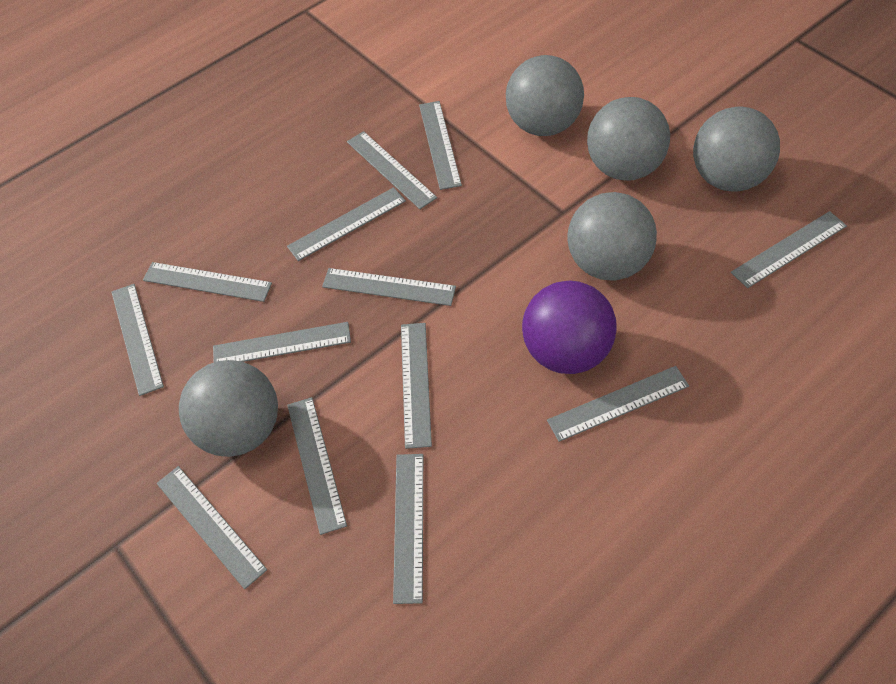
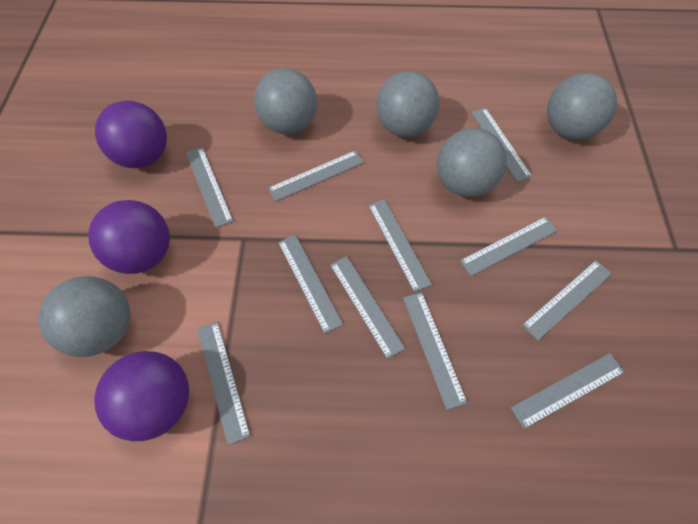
grey ruler: [112,284,164,396] [143,262,272,302] [156,466,267,589] [213,322,351,362] [287,187,406,261] [287,397,347,535] [322,268,456,306] [347,131,437,209] [393,454,423,604] [401,323,432,449] [419,101,462,190] [547,366,689,442] [731,211,847,288] = 13 -> [186,147,233,228] [197,322,250,445] [268,150,364,202] [278,235,343,334] [330,256,405,359] [368,199,432,292] [403,292,467,410] [460,217,558,276] [471,108,532,182] [511,353,624,429] [522,260,612,341] = 11
purple ball: [522,281,617,374] = 1 -> [88,200,170,274] [94,351,189,441] [95,101,167,168] = 3

